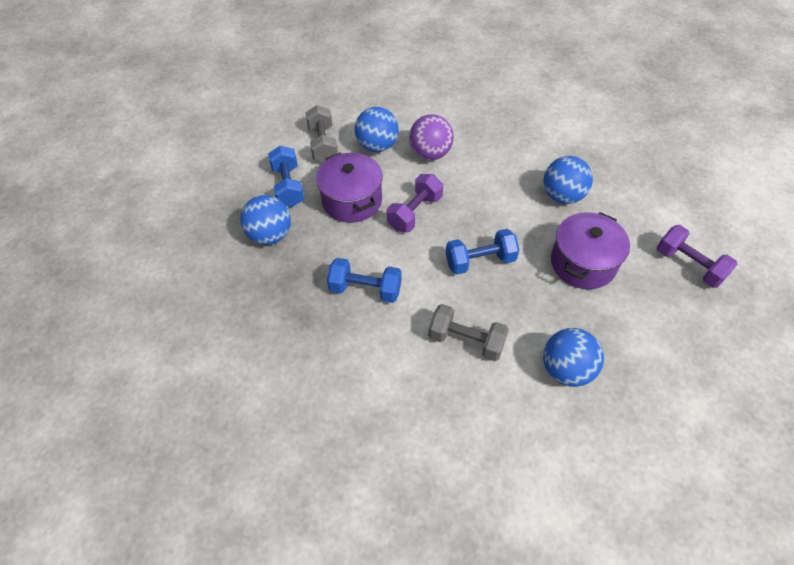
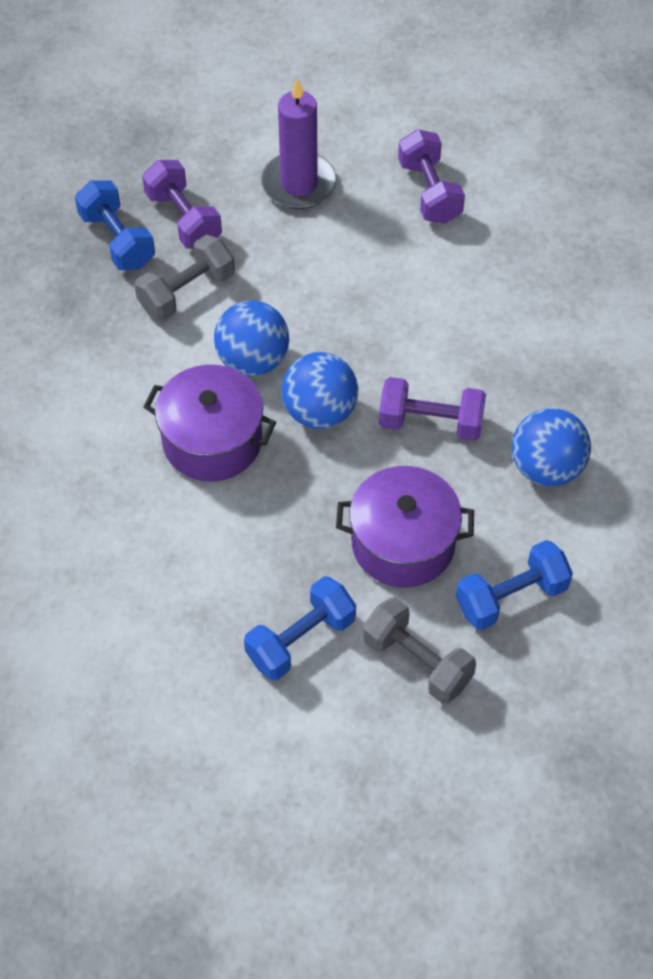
blue ball: [240,195,291,245] [355,107,399,152] [543,328,604,387] [544,156,593,204] = 4 -> [214,300,289,376] [281,352,358,429] [512,408,591,486] = 3
purple ball: [409,114,454,160] = 1 -> none = 0
purple candle: none = 0 -> [261,78,337,209] = 1
purple dumbbell: [387,174,443,232] [657,225,737,288] = 2 -> [142,160,222,249] [379,377,486,441] [398,129,465,224] = 3

